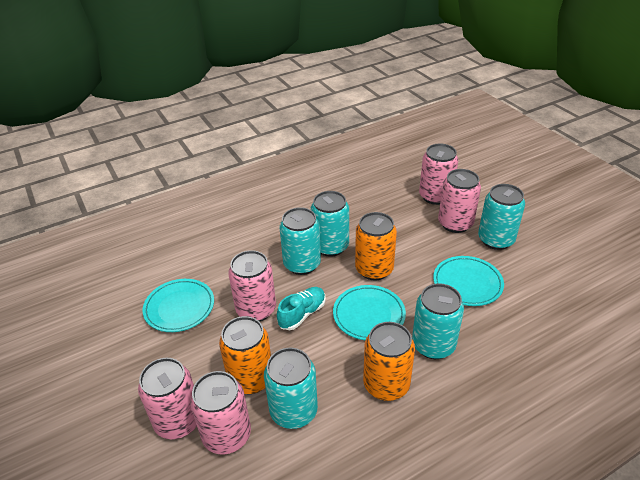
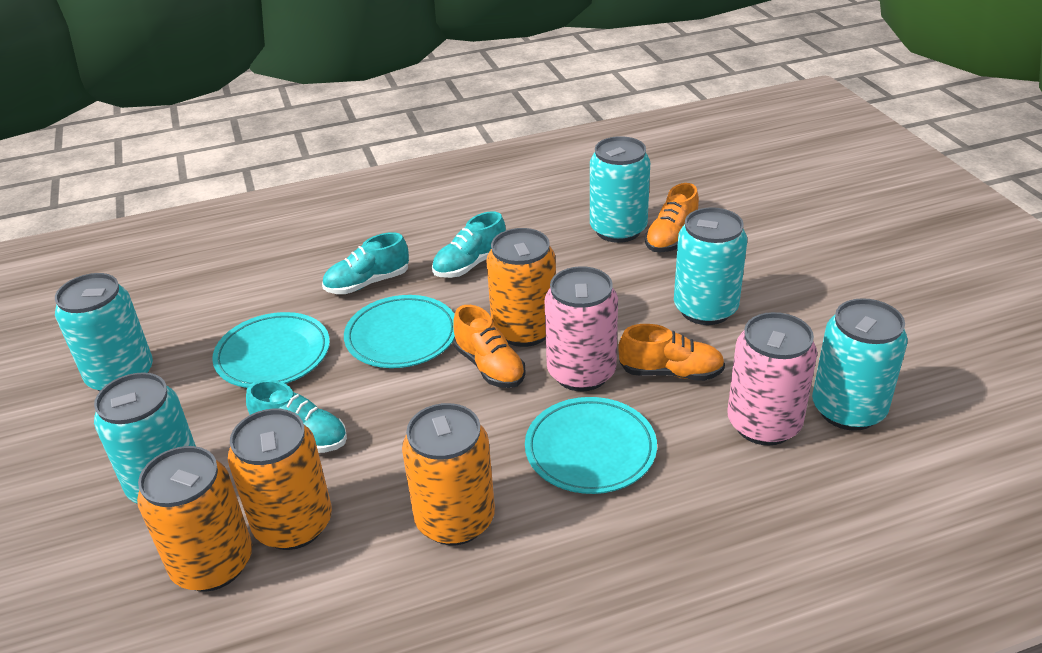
orange can: [219,316,271,394] [355,212,397,280] [363,322,415,401] = 3 -> [137,446,252,592] [228,409,332,550] [402,403,495,545] [486,228,556,347] = 4
orange shoe: none = 0 -> [453,305,526,388] [618,324,725,381] [645,183,699,252] = 3
pink can: [138,358,197,439] [190,371,251,454] [228,250,276,322] [419,144,458,205] [438,169,481,233] = 5 -> [545,266,618,391] [727,312,817,445] = 2
turquoise shoe: [277,287,326,330] = 1 -> [246,380,347,453] [322,232,409,294] [432,211,506,278] = 3

